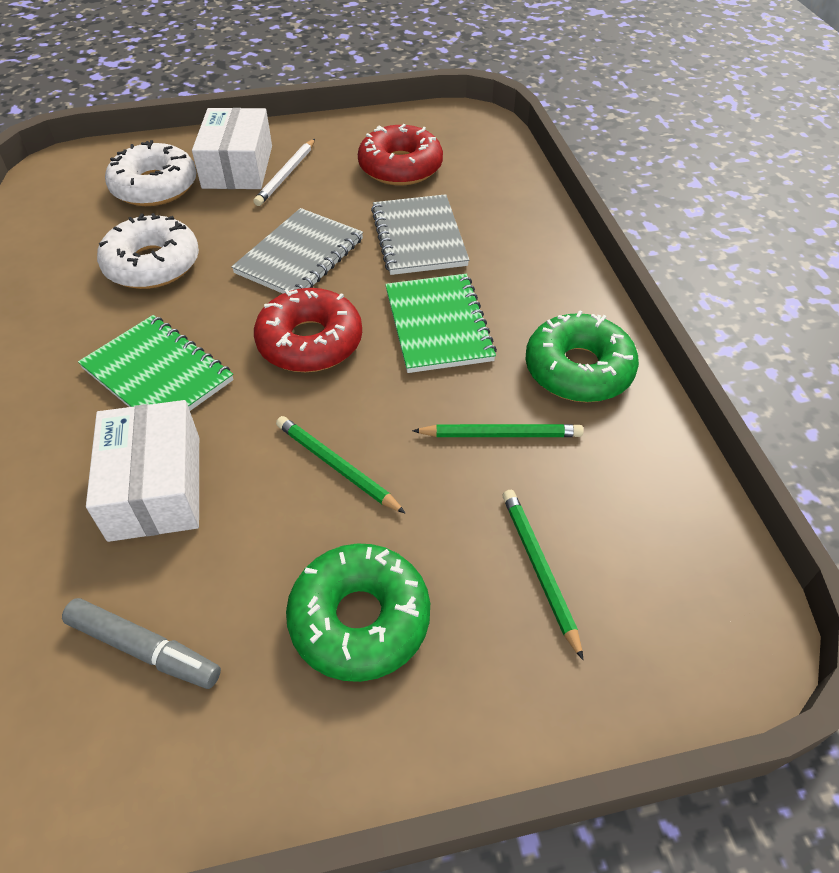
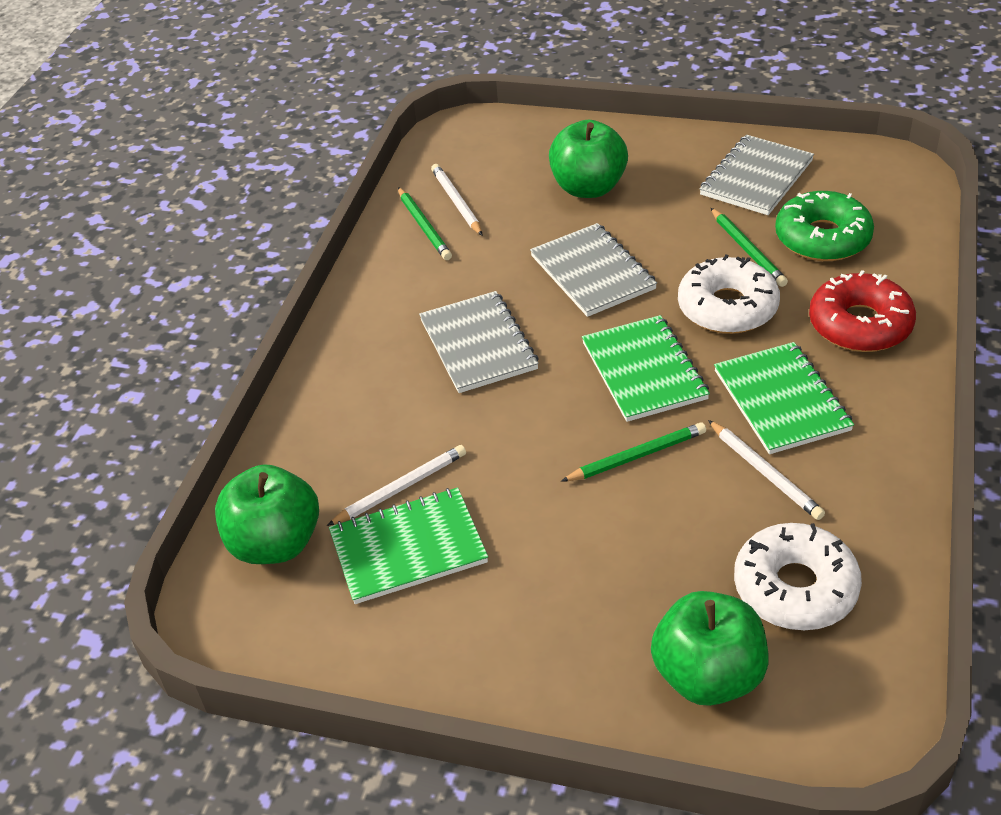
green apple: none = 0 -> [215,464,319,564] [549,120,628,198] [651,591,768,706] = 3
green donut: [286,544,430,682] [525,310,639,402] = 2 -> [775,191,874,261] = 1
green notebook: [78,315,234,411] [385,274,497,373] = 2 -> [329,488,488,604] [582,315,710,422] [714,342,854,454] = 3
grey marker: [62,598,221,689] = 1 -> none = 0
grey notebook: [231,208,363,294] [371,194,469,275] = 2 -> [419,291,539,393] [530,223,657,317] [700,135,814,215] = 3
red donut: [254,288,362,372] [358,124,443,186] = 2 -> [809,270,916,352] = 1
white box: [86,400,199,542] [192,108,272,189] = 2 -> none = 0
white pencil: [253,139,315,206] = 1 -> [327,445,466,526] [431,164,483,236] [708,420,825,520] = 3

